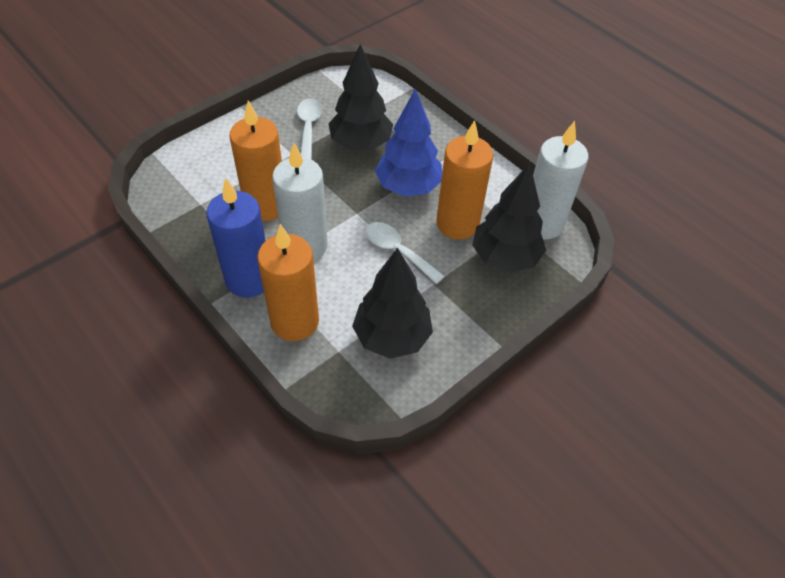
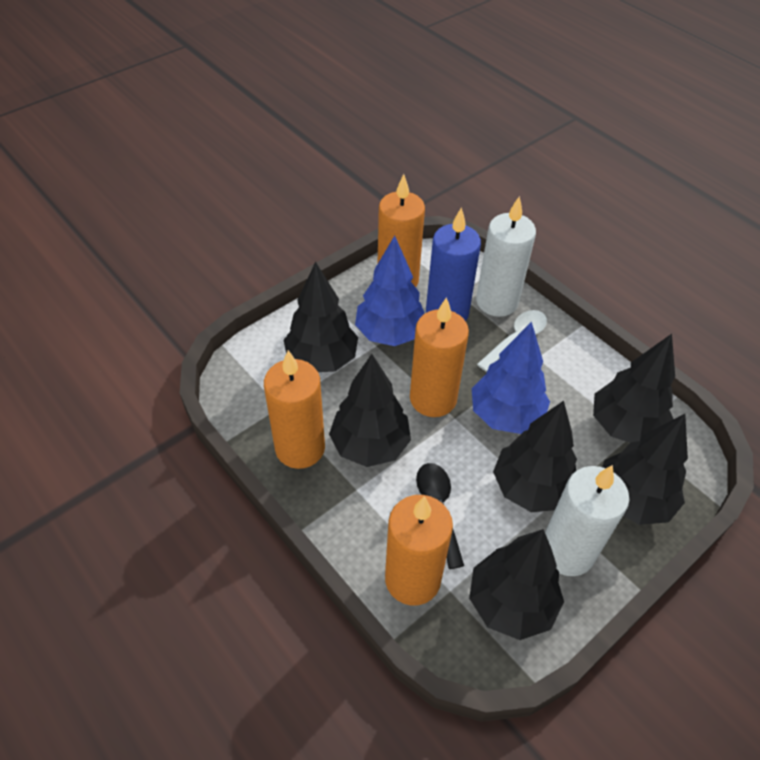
black spoon: none = 0 -> [416,463,464,569] = 1
black tree: [328,44,393,150] [352,248,433,359] [472,163,546,273] = 3 -> [283,262,358,372] [329,354,411,467] [469,529,564,640] [493,401,577,512] [593,334,675,443] [602,414,688,525] = 6
blue tree: [375,88,442,197] = 1 -> [355,236,425,346] [472,322,550,434] = 2
orange candle: [229,100,282,221] [257,224,319,341] [436,120,493,240] = 3 -> [264,350,325,469] [377,174,425,287] [385,495,453,606] [410,297,469,417] = 4
white spoon: [297,98,322,160] [365,222,445,284] = 2 -> [477,310,547,372] = 1

